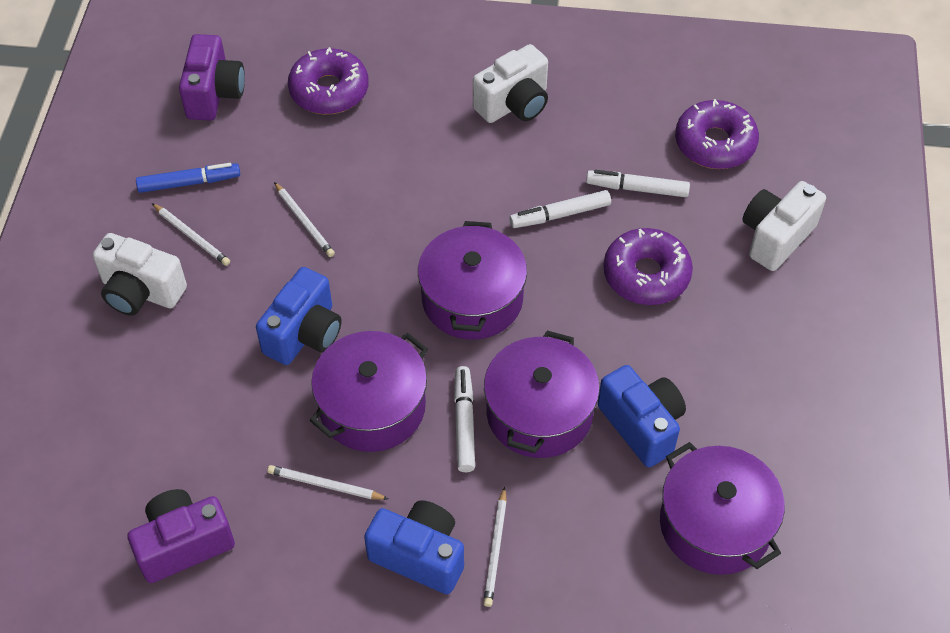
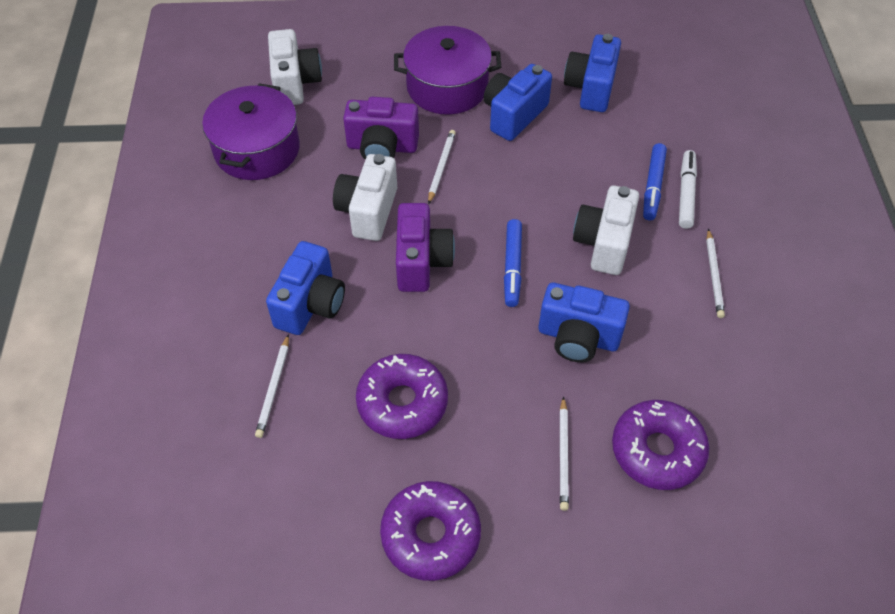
blue camera: [256,267,342,365] [364,500,464,594] [598,365,686,467] = 3 -> [266,241,345,335] [484,64,552,141] [539,283,630,362] [564,34,621,112] = 4
blue marker: [136,163,240,193] = 1 -> [504,219,522,307] [643,143,667,221] = 2
purple pot: [309,331,428,452] [418,221,527,340] [484,331,600,458] [660,442,785,575] = 4 -> [202,83,300,180] [394,26,501,115] = 2
white marker: [454,366,475,472] [510,190,611,228] [586,170,690,197] = 3 -> [679,150,697,229] = 1

